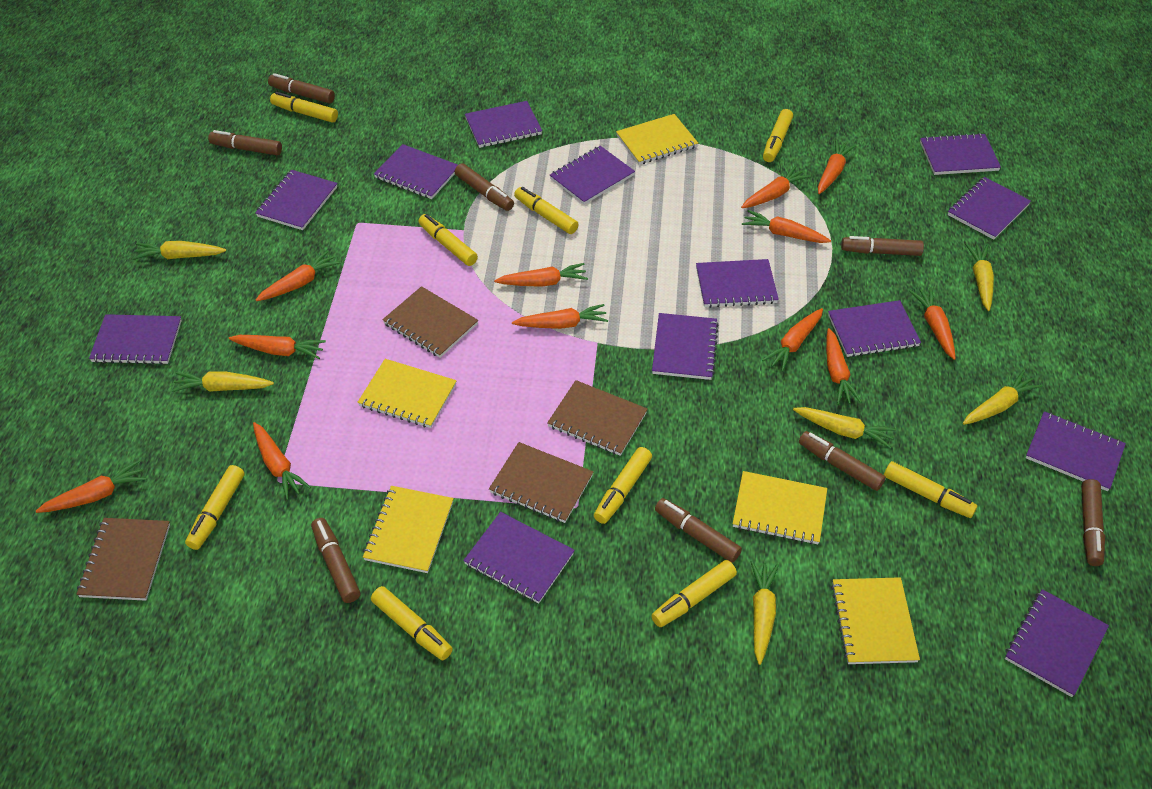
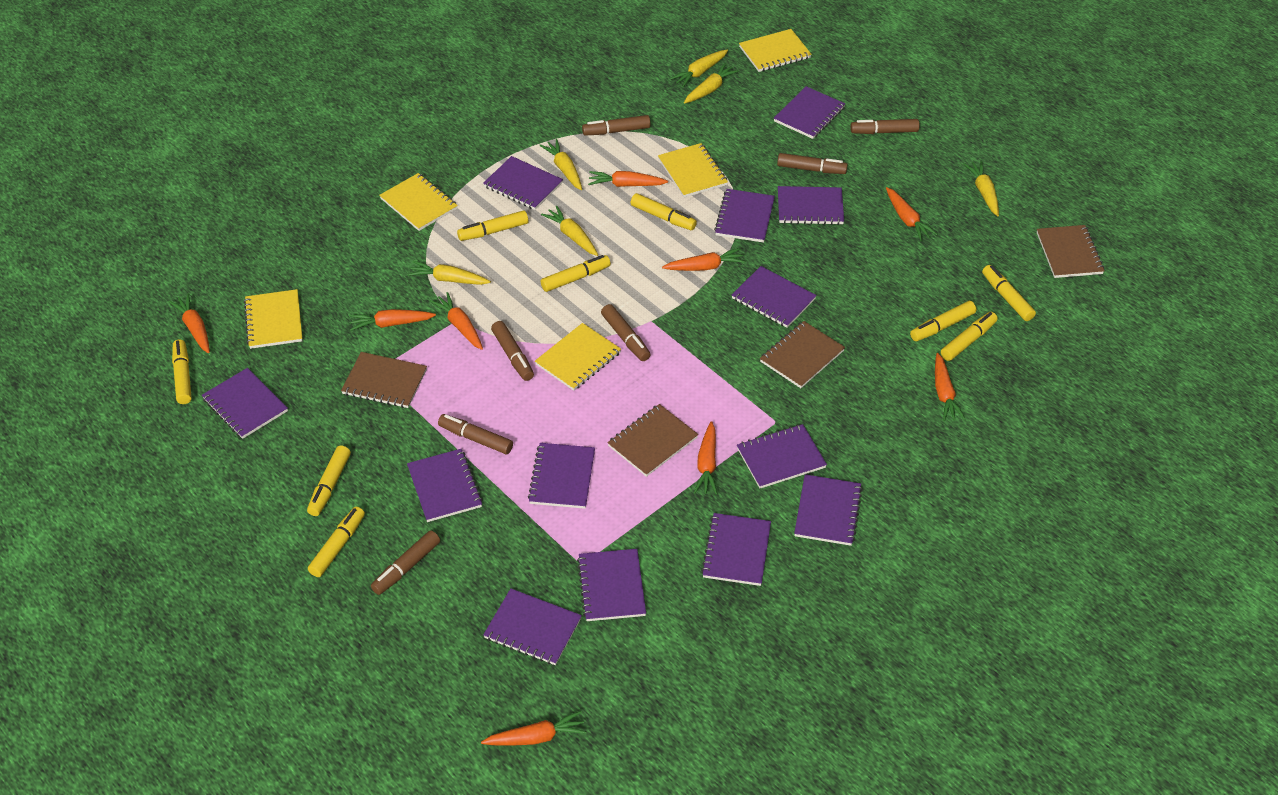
brown marker: [208,130,282,155] [268,73,335,103] [311,518,360,603] [455,163,514,211] [655,498,742,563] [799,431,886,491] [841,236,924,256] [1081,479,1105,566] = 8 -> [371,530,440,595] [438,414,513,455] [491,321,534,381] [582,115,651,136] [601,304,651,361] [777,153,848,174] [850,119,920,134] = 7
orange carrot: [36,460,147,513] [229,335,326,359] [253,422,311,500] [256,250,341,301] [494,263,588,287] [512,304,608,329] [741,165,811,208] [742,210,831,243] [762,308,823,372] [818,140,856,194] [826,328,862,405] [909,287,956,360] = 12 -> [169,294,210,353] [349,309,436,331] [430,292,483,350] [481,711,587,746] [588,171,668,187] [662,248,746,271] [694,421,717,495] [886,187,938,241] [935,353,965,421] = 9

